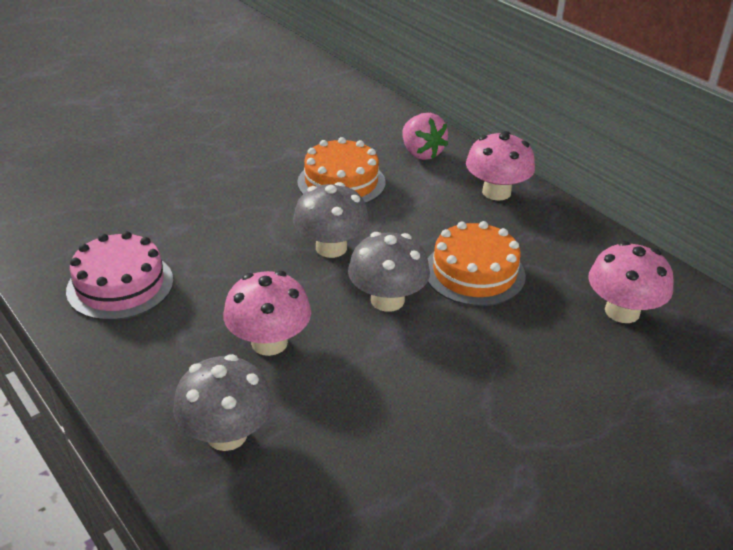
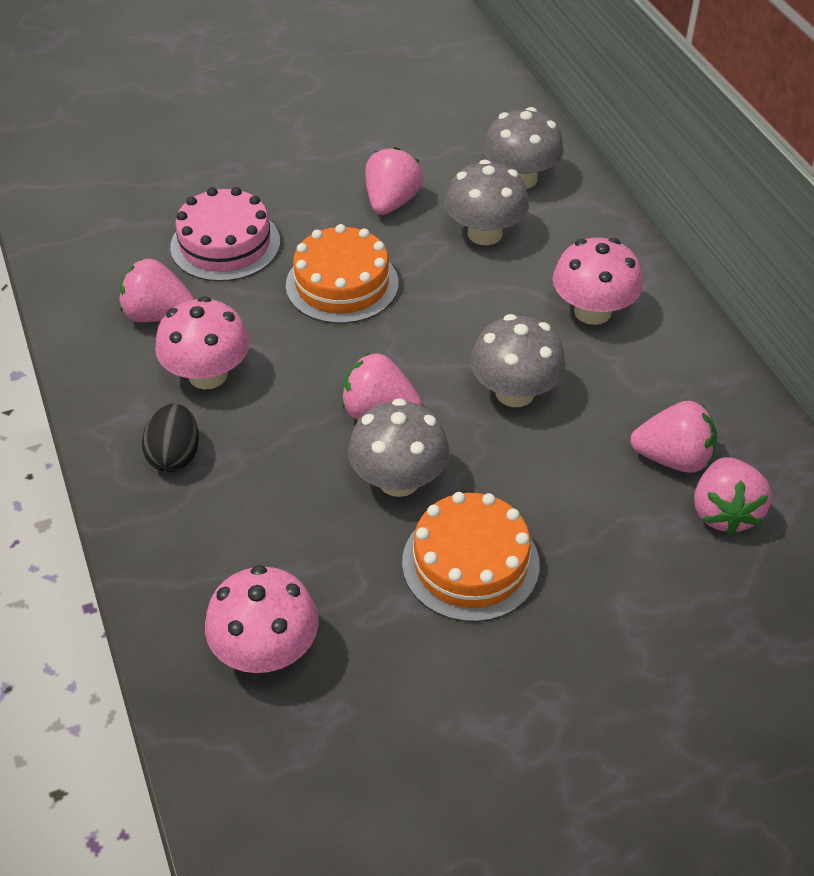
black egg: none = 0 -> [142,404,199,472] = 1
grey mushroom: [173,354,273,451] [293,182,369,258] [348,232,430,312] = 3 -> [348,398,450,497] [445,160,529,245] [470,314,566,407] [483,107,564,189] = 4
pink strawberry: [402,113,448,160] = 1 -> [119,259,195,322] [342,353,422,420] [365,147,423,215] [630,401,717,473] [694,457,772,535] = 5

